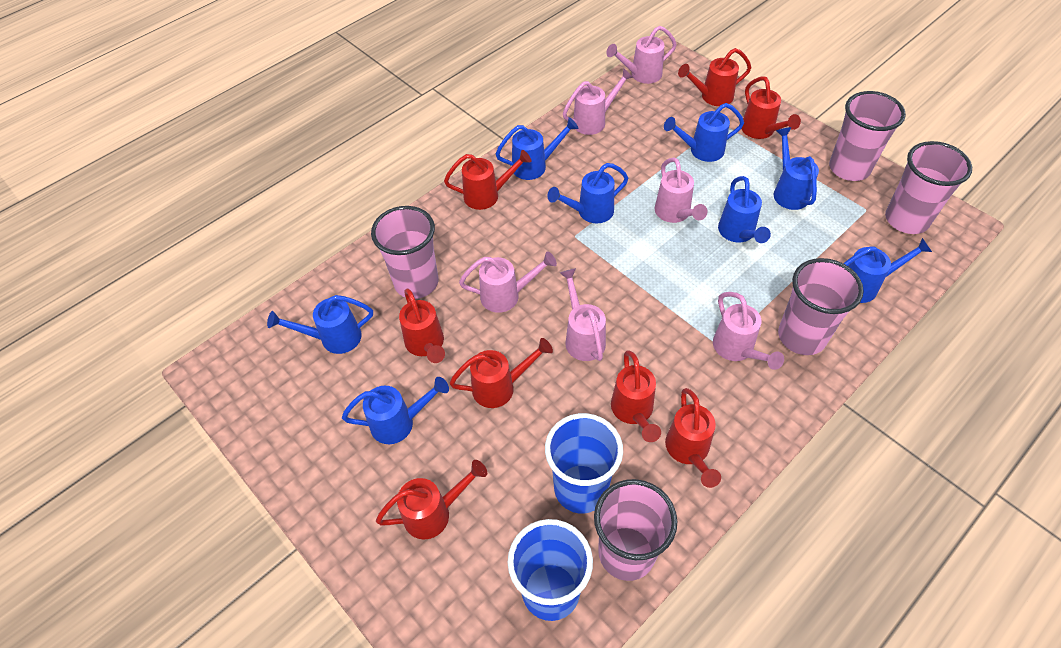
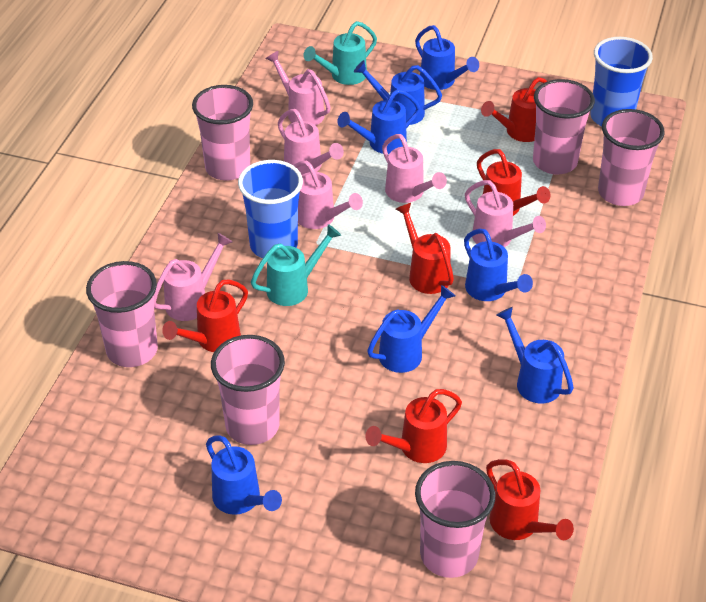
blue watering can: [267,295,373,354] [342,377,449,444] [496,117,579,180] [547,163,628,223] [664,103,744,162] [718,176,771,243] [774,127,819,210] [843,238,932,303] = 8 -> [206,435,282,515] [337,89,420,154] [354,60,442,125] [367,285,455,373] [415,25,479,90] [464,229,533,301] [496,307,574,404] = 7
pink cup: [371,206,438,299] [594,479,677,581] [778,258,864,355] [829,91,906,181] [885,141,972,234] = 5 -> [86,261,158,367] [192,85,253,181] [211,335,285,445] [415,461,495,578] [533,79,595,175] [598,109,665,206] = 6
red watering can: [376,460,487,540] [399,288,445,363] [444,150,531,210] [450,338,553,408] [611,350,661,442] [665,388,721,488] [678,48,751,106] [742,76,801,139] = 8 -> [162,279,248,352] [365,389,462,463] [396,203,454,294] [477,149,551,216] [481,77,547,142] [486,459,574,540] = 6
turquoise watering can: none = 0 -> [251,224,341,306] [303,21,377,85] = 2

